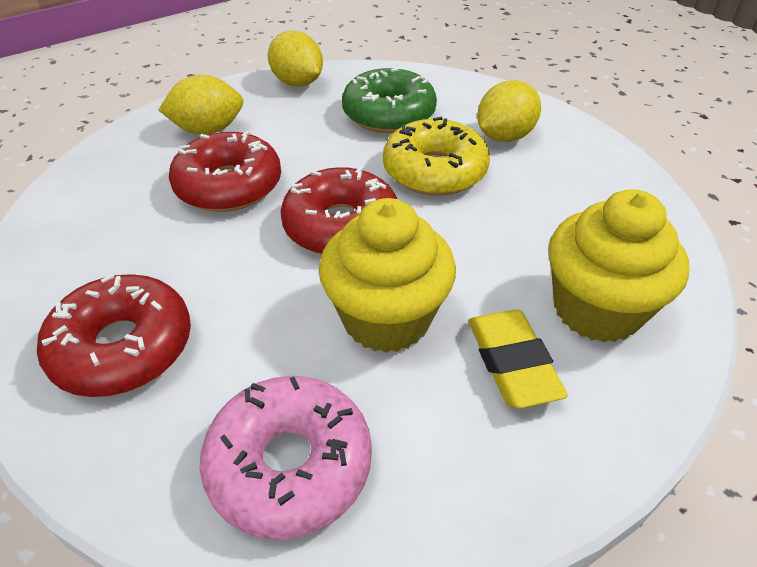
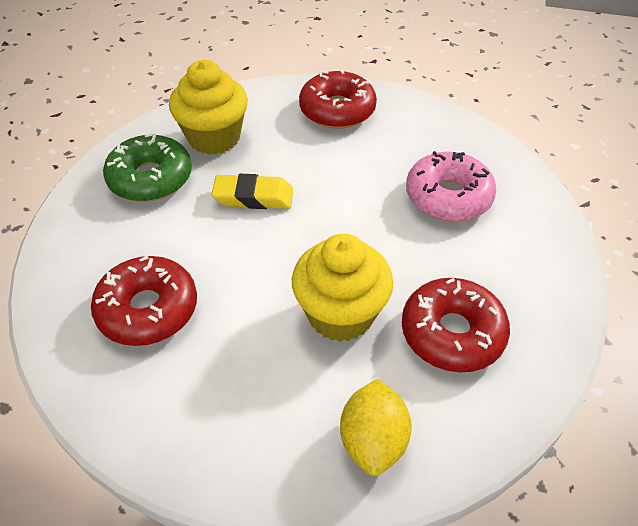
yellow donut: [383,117,490,196] = 1 -> none = 0
yellow lemon: [158,75,244,135] [268,31,323,87] [477,80,541,142] = 3 -> [340,379,412,476] = 1

